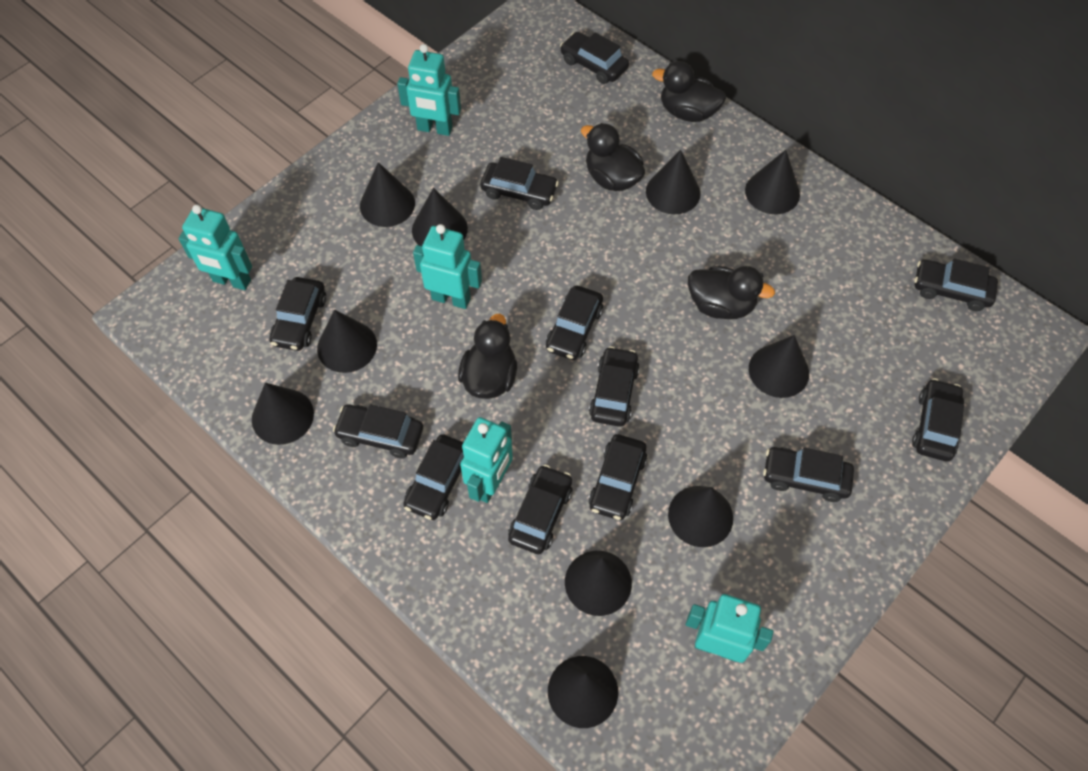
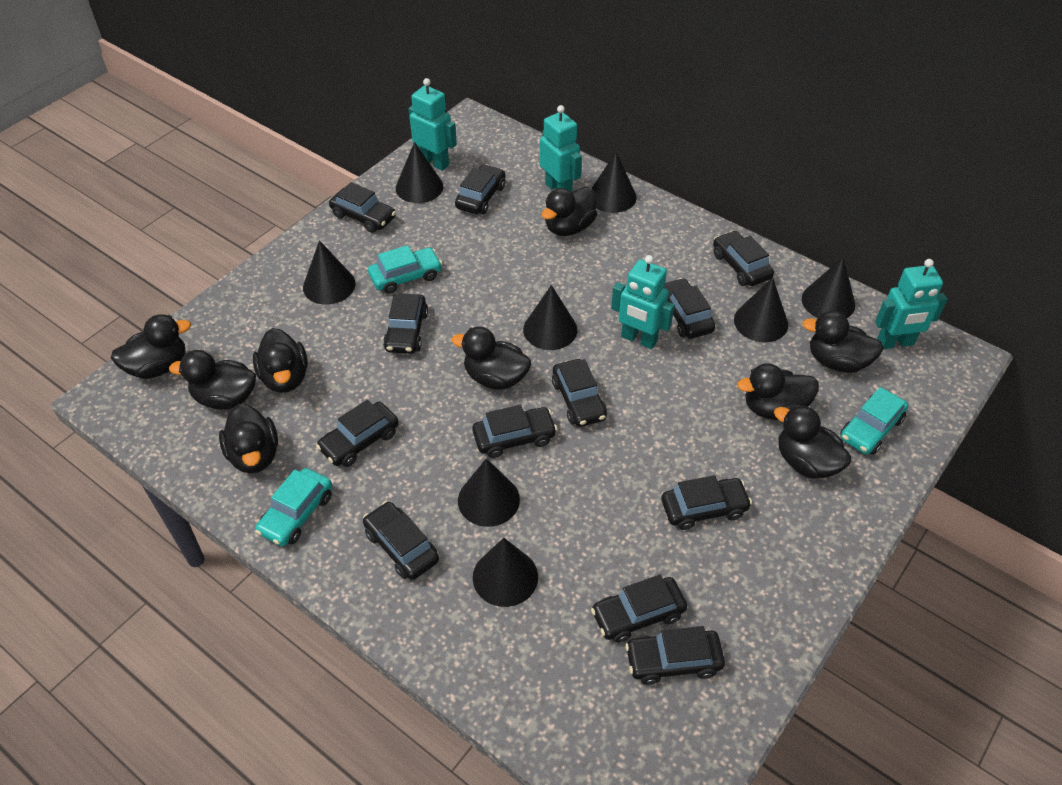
black cone: [252,383,314,445] [317,309,377,373] [360,162,415,227] [412,188,468,246] [548,656,618,728] [565,551,632,616] [646,150,701,214] [668,486,733,547] [745,150,800,214] [749,335,809,398] = 10 -> [303,240,356,305] [396,142,443,203] [458,458,520,527] [473,538,538,607] [523,285,577,350] [592,152,637,213] [734,277,788,342] [802,257,855,318] = 8
black duck: [458,314,517,399] [581,123,645,191] [652,61,726,122] [688,266,775,319] = 4 -> [111,314,191,379] [169,350,256,410] [219,404,278,473] [253,328,308,393] [452,327,531,390] [541,187,597,236] [737,363,819,420] [774,405,852,479] [802,311,884,373] = 9
turquoise car: none = 0 -> [255,468,332,546] [368,245,442,294] [840,387,908,455] = 3
turquoise robot: [178,205,252,290] [397,44,461,136] [413,224,482,309] [460,417,513,503] [686,594,773,663] = 5 -> [409,78,457,171] [540,105,582,192] [611,255,675,349] [875,259,947,349] = 4

